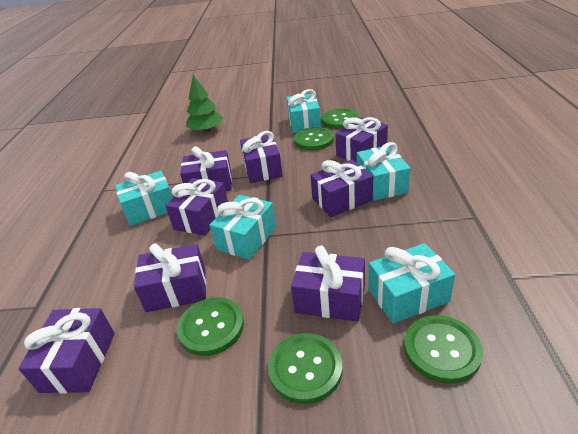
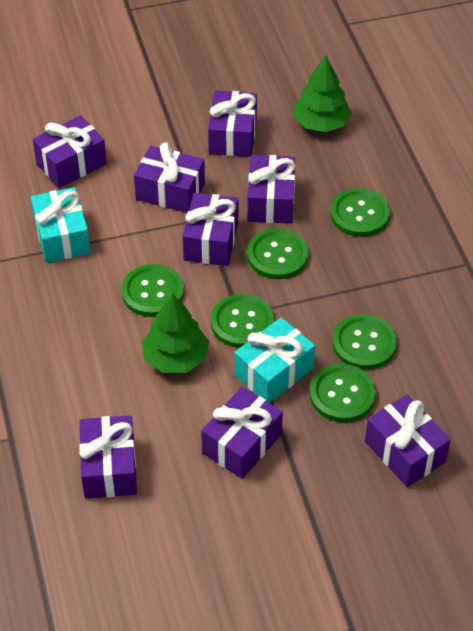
green button: [177,297,244,356] [268,333,343,404] [294,127,334,150] [321,108,359,129] [404,315,483,384] = 5 -> [121,264,184,317] [211,294,274,348] [247,228,309,279] [310,364,376,422] [330,188,390,237] [332,314,397,370] = 6
green tree: [186,75,223,133] = 1 -> [142,293,209,373] [293,55,352,132] = 2
turquoise gift: [115,171,173,226] [209,195,276,260] [287,89,321,133] [357,142,411,201] [368,243,455,324] = 5 -> [31,187,91,263] [234,318,315,403] = 2

